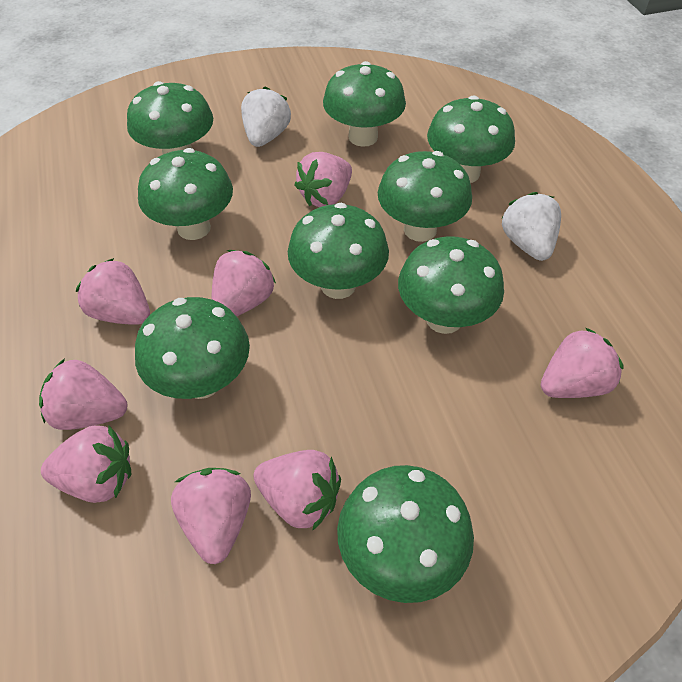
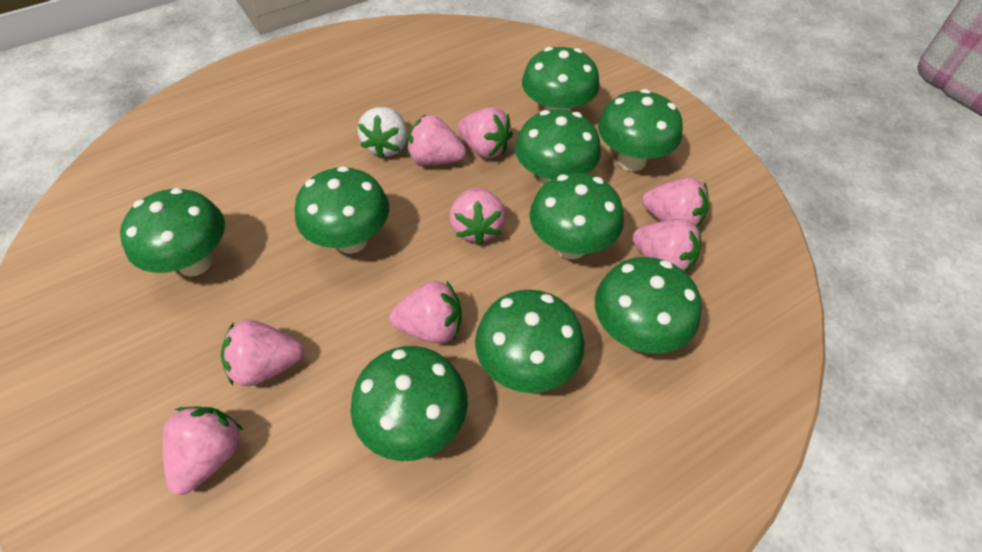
white strawberry: [241,87,291,147] [501,192,561,261] = 2 -> [358,107,408,159] = 1

